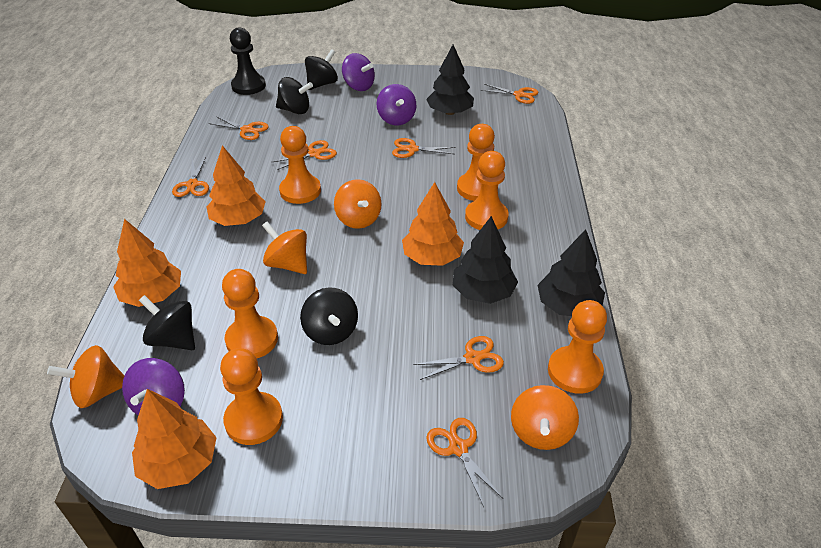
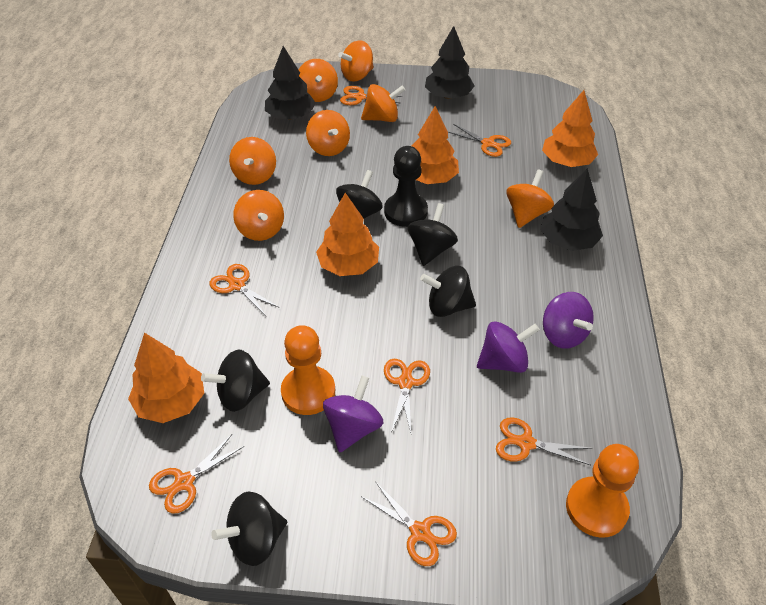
black spinning top: [139,295,195,350] [276,77,313,114] [300,287,358,345] [305,49,338,90] = 4 -> [201,350,270,412] [211,491,287,566] [336,170,382,219] [408,203,458,266] [420,266,476,317] = 5
orange pawn: [220,348,283,445] [222,269,278,358] [279,126,321,204] [457,124,495,201] [465,151,509,230] [548,300,607,394] = 6 -> [281,325,335,415] [566,444,639,538] = 2
orange spinning top: [47,345,125,408] [262,221,307,274] [334,179,382,229] [511,385,579,450] = 4 -> [229,137,276,185] [233,190,284,241] [299,59,338,102] [306,110,350,156] [338,40,374,82] [361,84,405,122] [507,169,554,228] = 7

